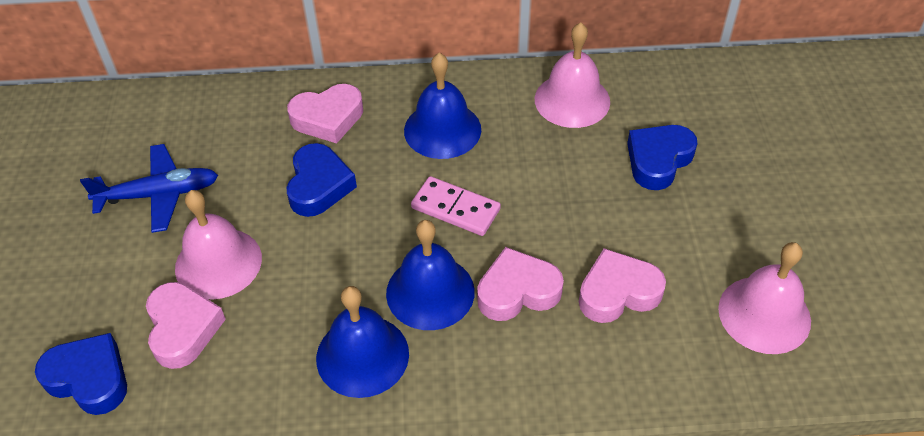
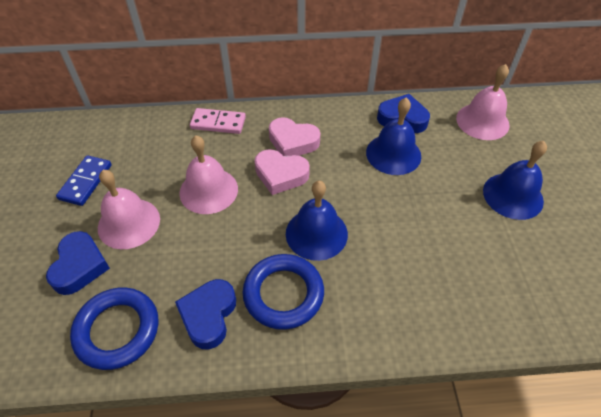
blue domino: none = 0 -> [56,155,112,206] = 1
blue plane: [80,144,218,233] = 1 -> none = 0
blue ring: none = 0 -> [70,288,159,370] [243,254,324,330] = 2
pink heart: [146,282,226,369] [287,84,363,143] [477,247,564,321] [579,248,666,323] = 4 -> [255,149,310,195] [269,117,320,156] = 2

